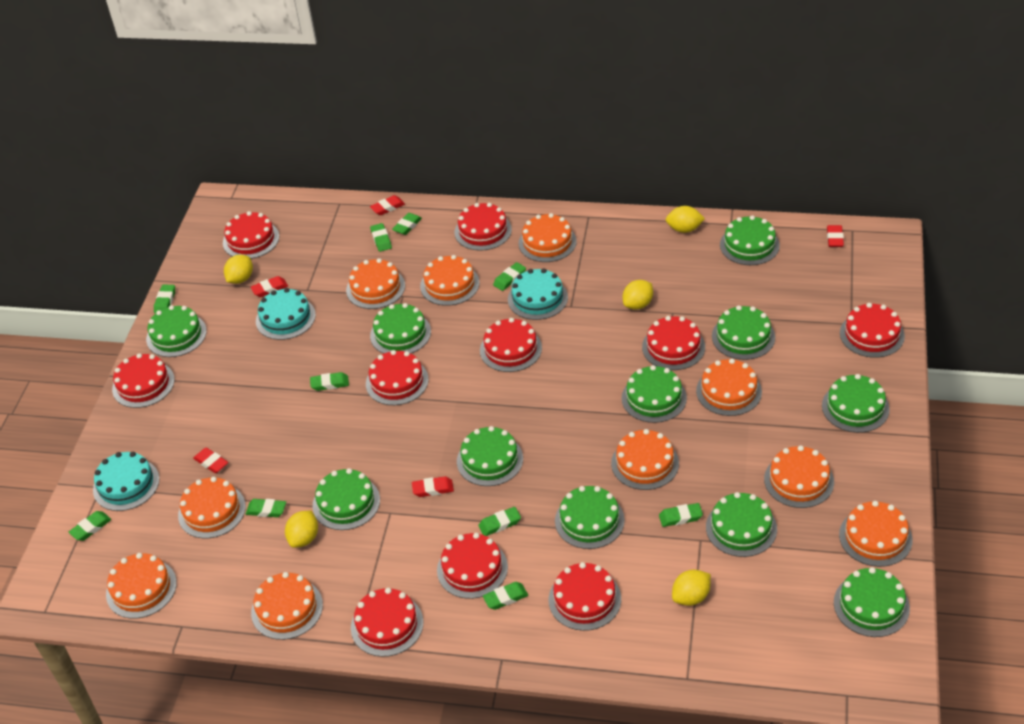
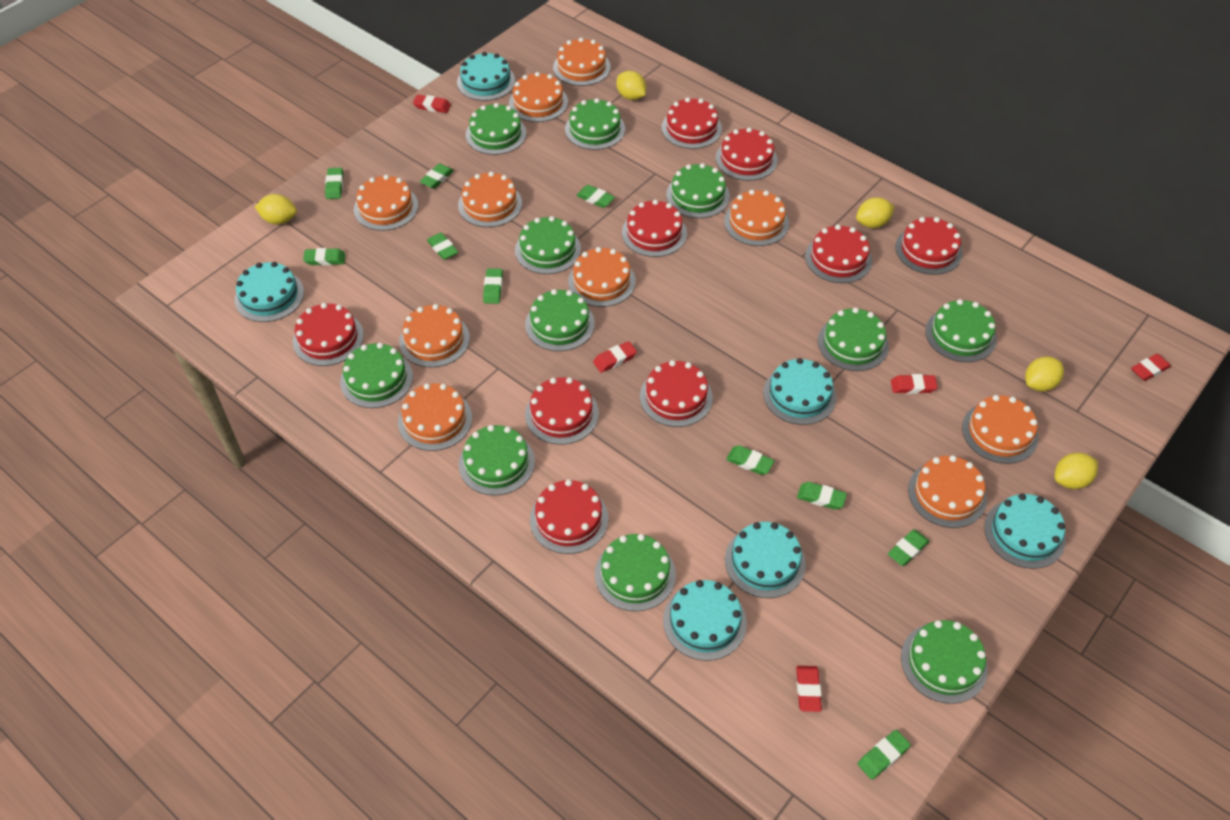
red cake: [112,353,175,408] [223,211,279,259] [351,588,423,657] [366,350,429,405] [437,533,508,599] [455,203,512,251] [480,318,542,372] [549,562,621,631] [642,316,705,370] [840,303,905,358] = 10 -> [293,303,364,366] [525,377,599,445] [530,479,608,554] [622,200,687,257] [640,360,713,427] [662,98,722,149] [716,127,778,181] [805,225,872,283] [895,217,962,275] = 9
turquoise cake: [93,452,159,511] [256,288,316,340] [508,268,568,320] = 3 -> [235,262,304,322] [457,52,515,101] [663,580,747,661] [725,522,806,598] [763,358,837,425] [984,493,1066,569] = 6

